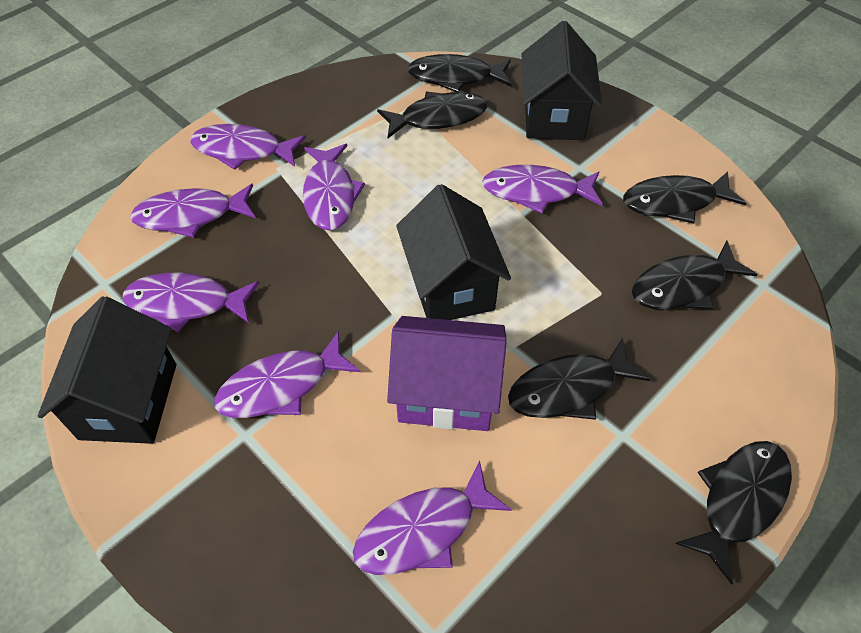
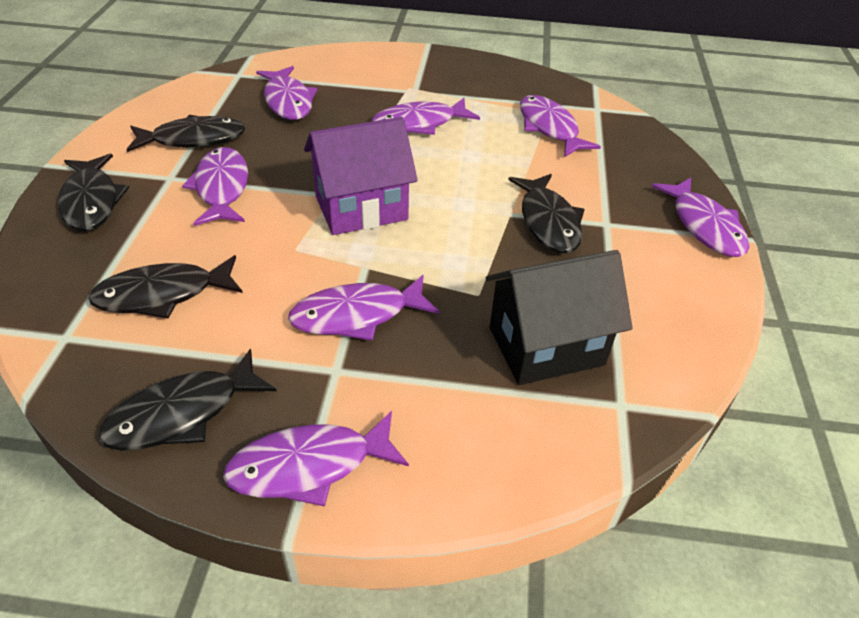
black fish: [377,92,487,138] [407,54,512,92] [508,337,651,420] [623,171,746,224] [632,241,758,310] [675,441,792,585] = 6 -> [58,154,129,231] [88,255,243,319] [99,349,277,451] [127,115,245,152] [508,174,585,254] = 5
black house: [38,296,176,444] [396,184,511,320] [522,21,602,140] = 3 -> [486,250,633,385] = 1

